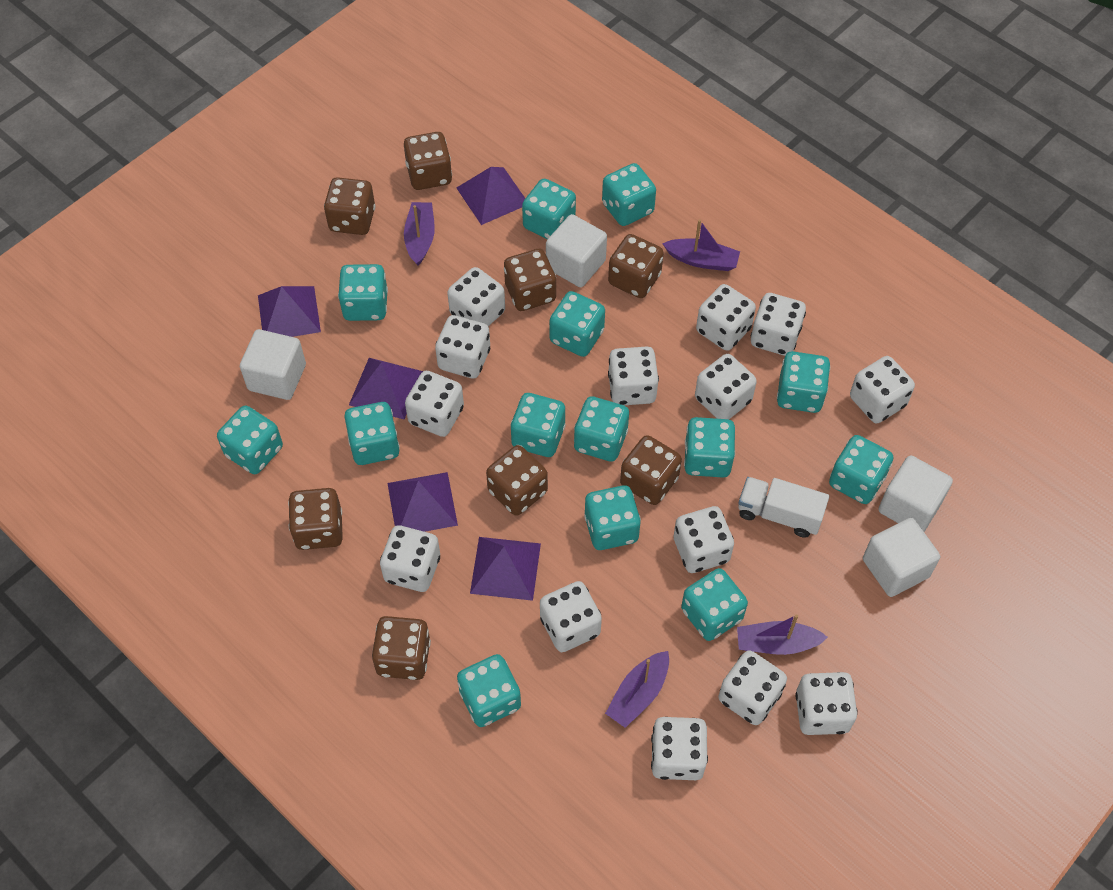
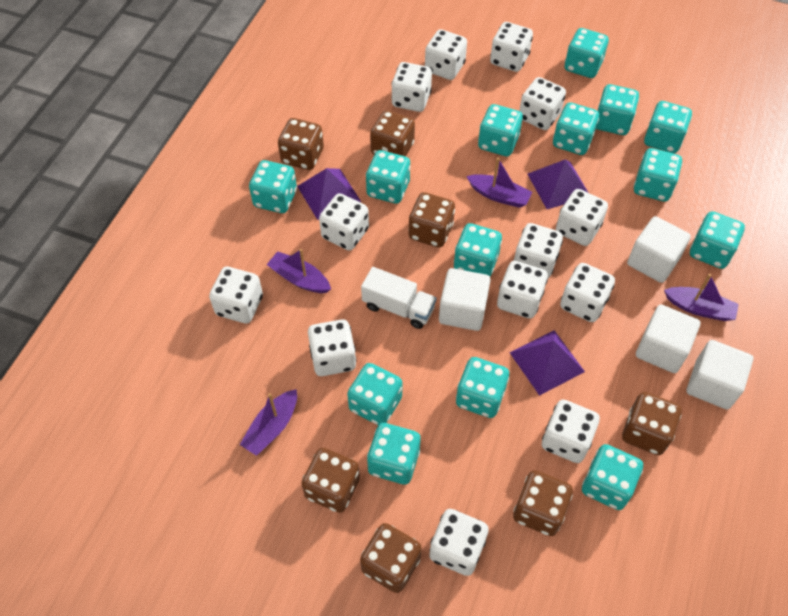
brown dice: [288,488,343,550] [324,177,375,235] [372,616,431,680] [404,132,452,190] [486,445,548,516] [504,249,556,311] [608,234,664,298] [620,435,682,505] = 8 -> [278,118,324,170] [301,448,360,513] [360,523,422,593] [370,110,415,156] [408,192,455,248] [513,470,573,536] [622,392,682,455] = 7
purple pyramid: [258,286,321,337] [349,358,423,420] [387,472,458,532] [457,167,525,225] [470,537,541,601] = 5 -> [297,168,361,220] [510,330,585,396] [528,159,588,209] = 3
white dice: [380,525,440,592] [405,371,464,437] [435,315,490,378] [447,267,505,326] [540,581,602,652] [608,347,659,405] [651,717,708,780] [674,506,734,573] [695,354,757,419] [696,284,756,351] [718,650,787,725] [751,293,806,356] [795,672,858,735] [850,356,915,423] = 14 -> [209,267,263,323] [308,319,356,376] [319,193,369,251] [391,62,432,112] [425,29,467,80] [429,509,489,576] [490,22,533,72] [497,261,548,318] [513,223,563,278] [519,77,566,130] [542,400,600,463] [556,189,608,246] [560,263,615,322] = 13

